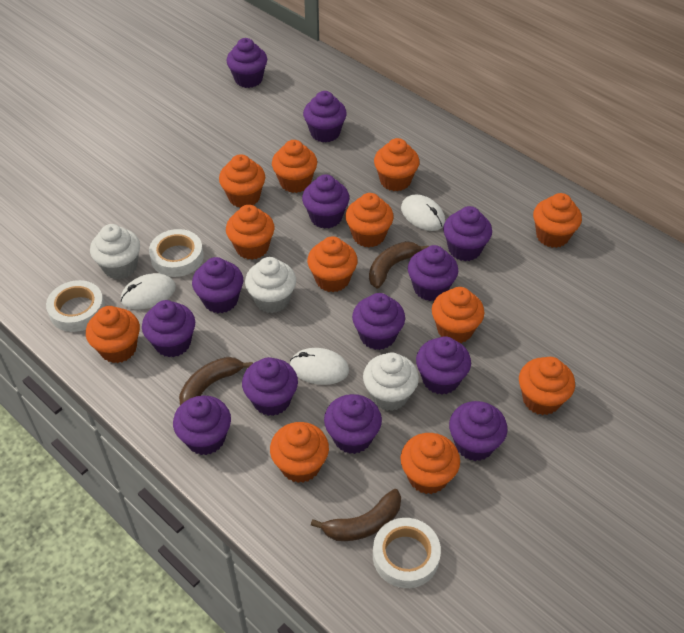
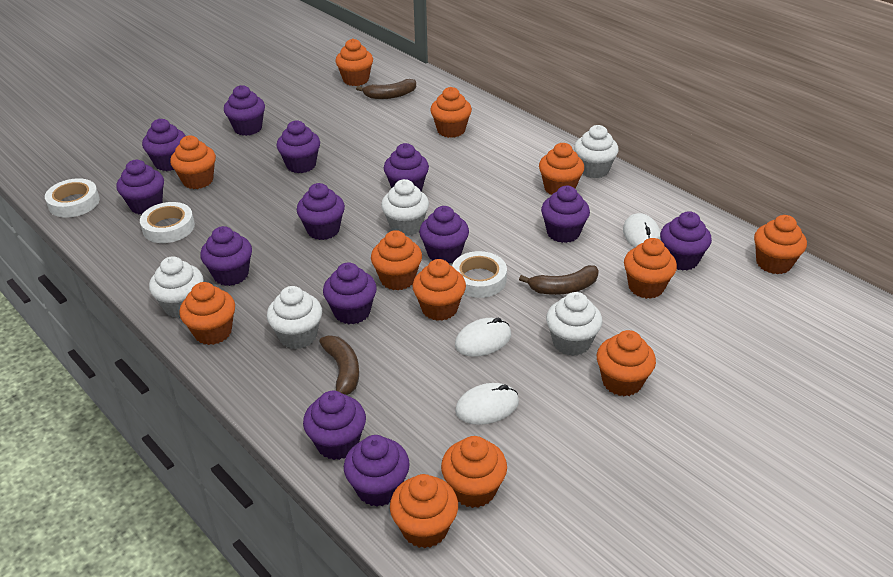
white cupcake: [90,224,140,279] [245,257,296,313] [363,352,419,411] = 3 -> [149,256,203,318] [267,286,322,349] [381,179,429,236] [546,292,602,356] [574,125,619,178] = 5

